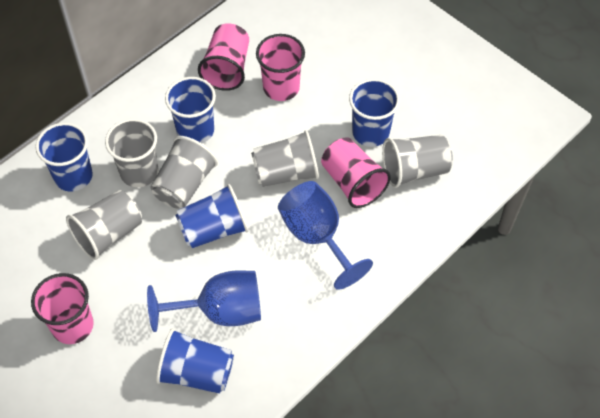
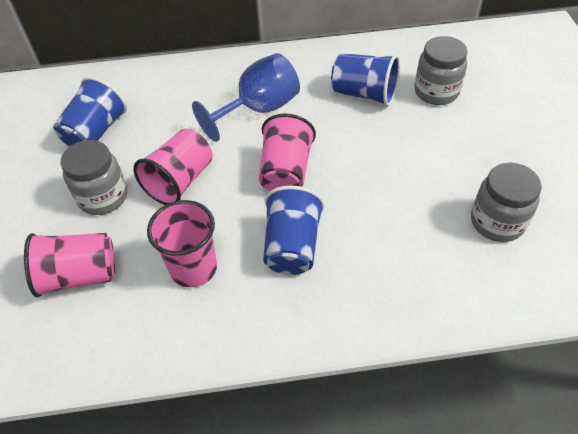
blue cup: [35,123,93,191] [156,328,234,394] [165,77,216,143] [175,184,249,248] [349,79,400,147] = 5 -> [54,77,127,147] [263,185,325,275] [331,53,400,106] = 3
blue goblet: [147,271,261,332] [278,181,373,290] = 2 -> [192,53,300,142] = 1
grey cup: [66,190,142,260] [105,119,159,187] [150,136,218,209] [251,130,319,187] [382,135,453,188] = 5 -> none = 0
grey jar: none = 0 -> [61,140,127,215] [414,36,468,105] [471,163,542,242] = 3

